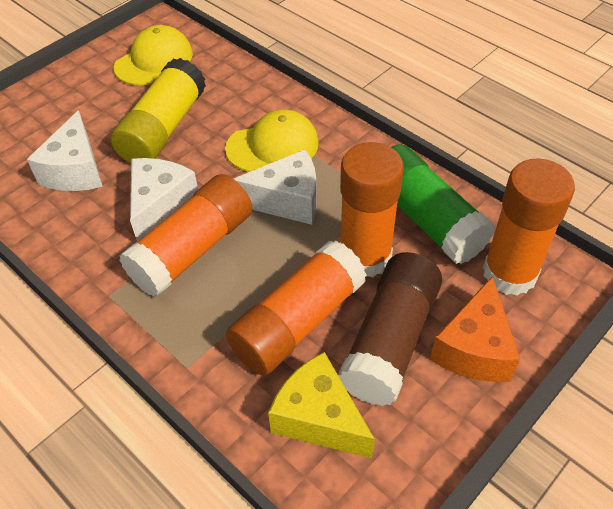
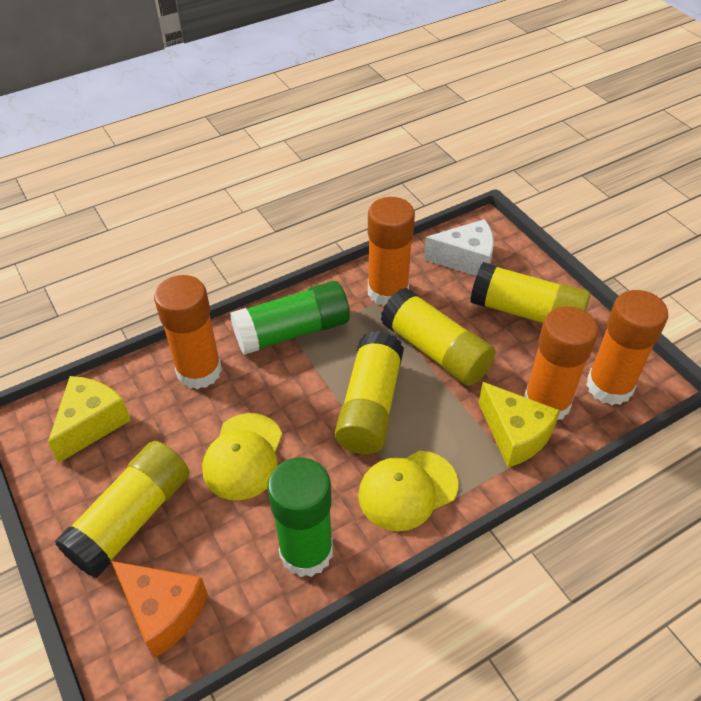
brown glue stick: [338,252,442,406] = 1 -> none = 0
green glue stick: [391,145,495,264] = 1 -> [230,281,350,355] [267,457,333,577] = 2
white cheese: [27,110,103,191] [130,158,198,242] [234,149,317,225] = 3 -> [424,219,494,276] = 1
yellow cheese: [268,352,375,458] = 1 -> [48,376,131,463] [479,382,561,467] = 2
yellow glue stick: [110,58,206,164] = 1 -> [55,441,189,578] [335,331,404,454] [381,288,496,386] [470,262,591,323] = 4

